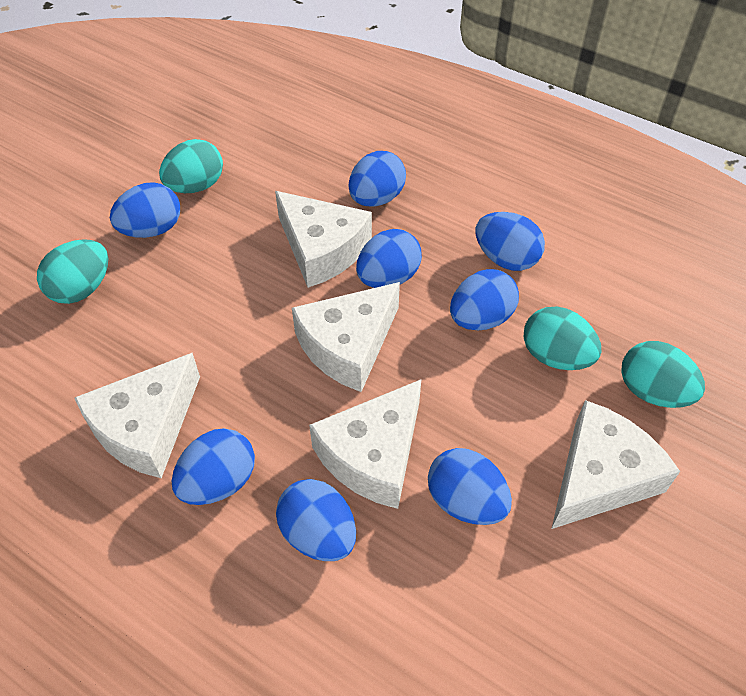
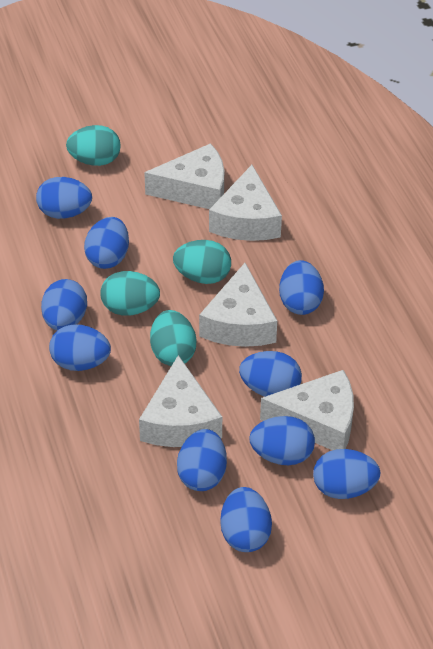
blue egg: [110,182,180,238] [171,428,255,505] [276,479,356,561] [349,151,406,207] [356,229,422,288] [428,448,512,525] [450,269,519,330] [476,212,545,271] = 8 -> [36,177,92,219] [41,279,87,330] [49,324,111,371] [84,217,129,269] [177,429,227,491] [220,487,272,552] [239,351,302,397] [249,416,315,465] [279,260,324,315] [313,449,381,499] = 10

